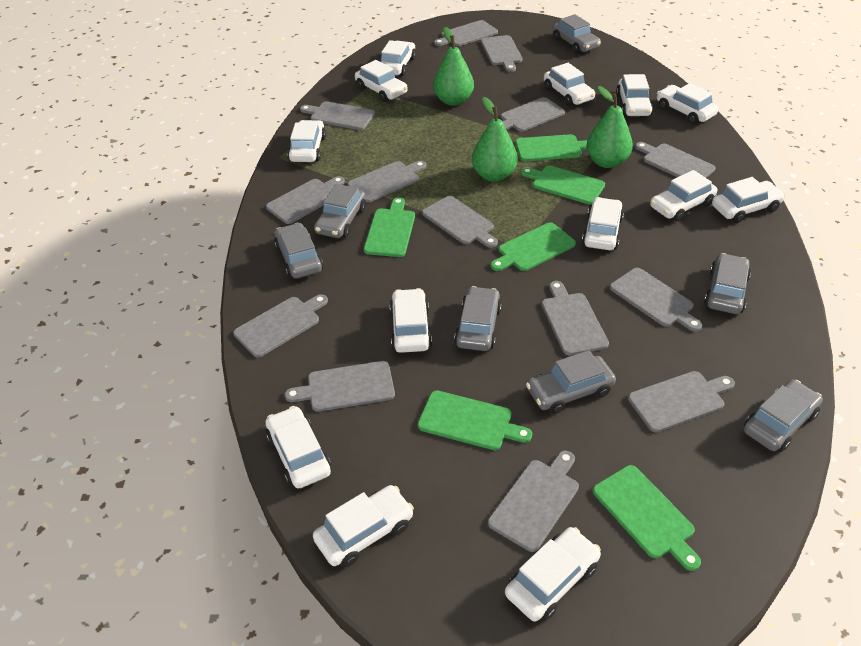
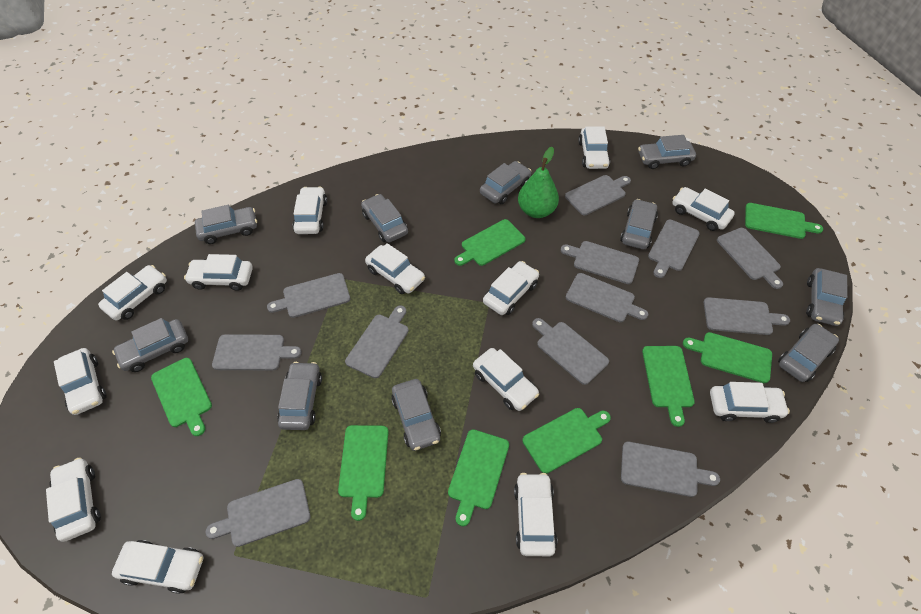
green cutting board: [364,197,415,257] [418,390,532,450] [491,222,576,271] [516,134,587,161] [521,165,605,204] [593,465,701,571] = 6 -> [151,358,212,436] [338,425,389,521] [448,429,509,526] [454,219,525,266] [523,408,611,474] [642,346,695,427] [683,332,772,383] [745,203,823,239] = 8
green pear: [433,27,474,106] [472,97,518,182] [586,86,633,168] = 3 -> [518,147,559,218] = 1
grey car: [274,223,323,279] [314,184,366,238] [454,286,502,351] [526,350,616,414] [552,14,601,54] [704,253,751,314] [744,380,823,452] = 7 -> [112,318,188,372] [195,205,257,244] [277,362,322,430] [361,194,408,242] [391,379,441,451] [480,161,531,204] [620,199,658,250] [638,135,696,169] [778,324,839,382] [806,268,848,326] = 10
grey cutting board: [233,294,328,357] [266,176,345,224] [285,361,395,412] [300,101,375,130] [348,161,426,203] [422,196,498,248] [434,20,498,46] [481,35,523,72] [488,451,579,552] [501,97,565,132] [542,281,609,355] [610,268,702,332] [628,371,735,432] [635,142,716,178] = 14 -> [206,479,310,547] [212,334,301,371] [267,273,350,318] [345,305,409,378] [532,318,609,385] [561,241,639,284] [565,175,631,215] [566,273,648,322] [621,442,720,497] [648,219,700,278] [704,297,790,335] [717,228,783,289] = 12

